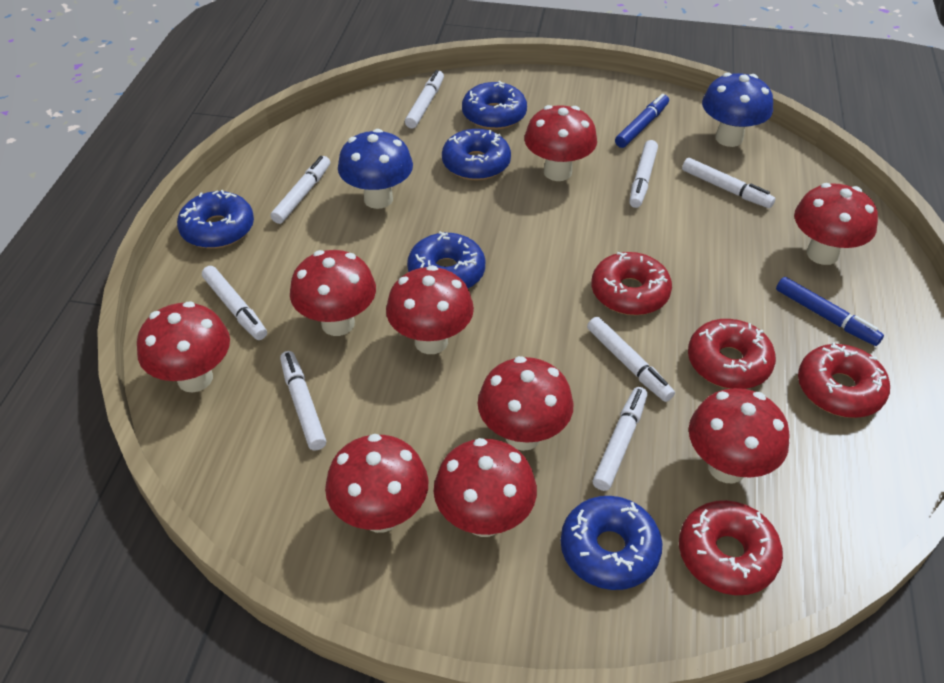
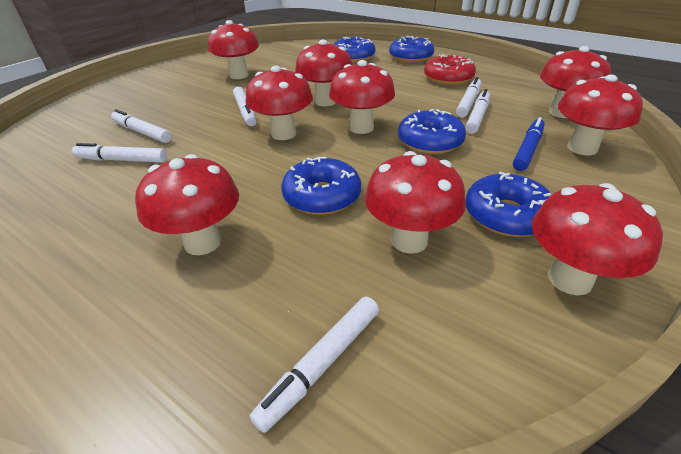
blue marker: [615,94,669,148] [776,277,884,346] = 2 -> [513,117,545,171] = 1
blue mushroom: [338,129,413,209] [702,73,773,147] = 2 -> none = 0
red donut: [591,252,672,315] [679,500,783,595] [688,319,776,389] [798,343,890,418] = 4 -> [424,54,476,85] = 1
white marker: [202,266,267,340] [271,156,330,224] [280,351,326,451] [405,70,444,128] [587,317,675,402] [593,387,647,491] [629,140,658,208] [682,158,775,208] = 8 -> [72,143,167,163] [111,109,172,143] [233,87,257,126] [250,297,379,433] [456,77,481,117] [465,89,490,134] = 6

